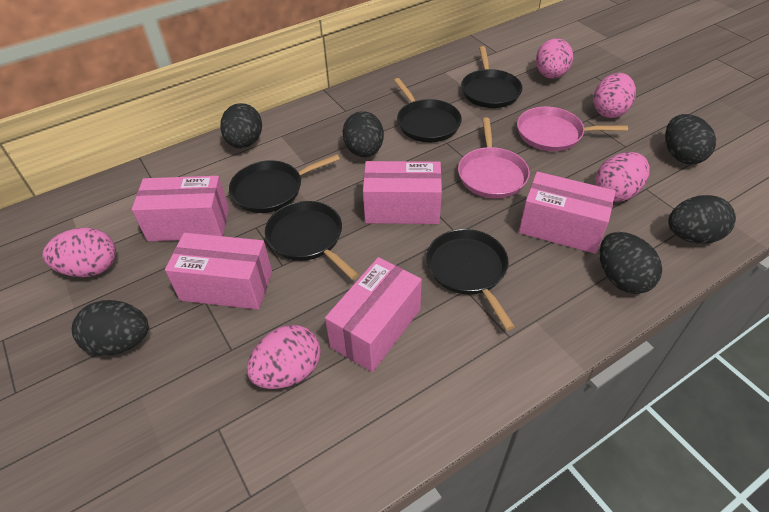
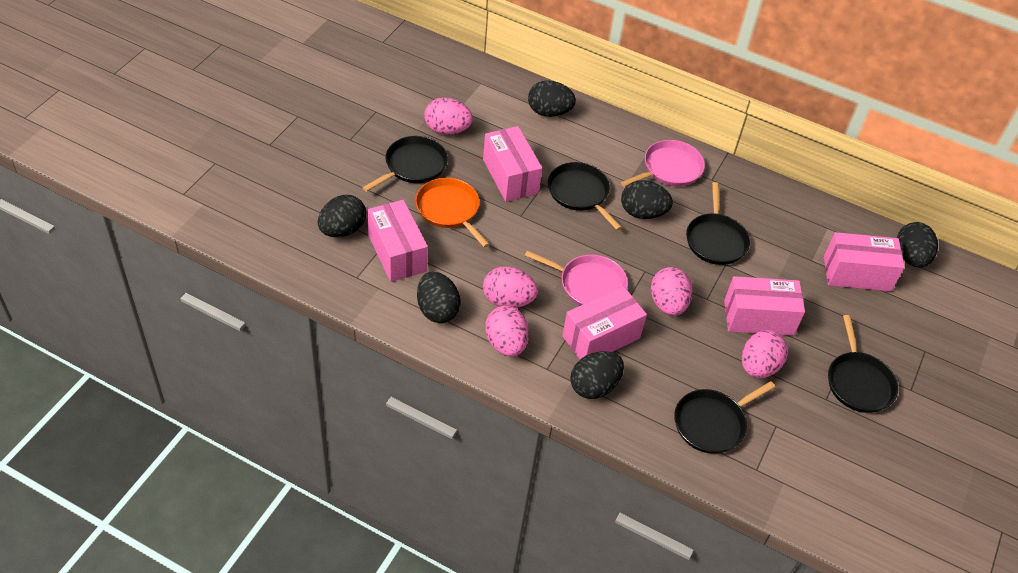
orange pan: none = 0 -> [415,178,490,248] = 1

